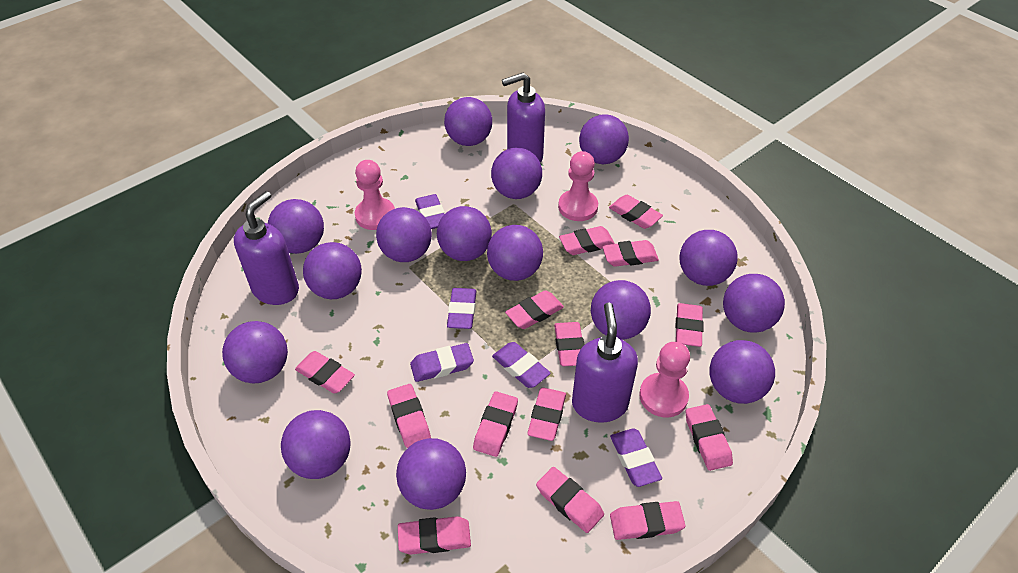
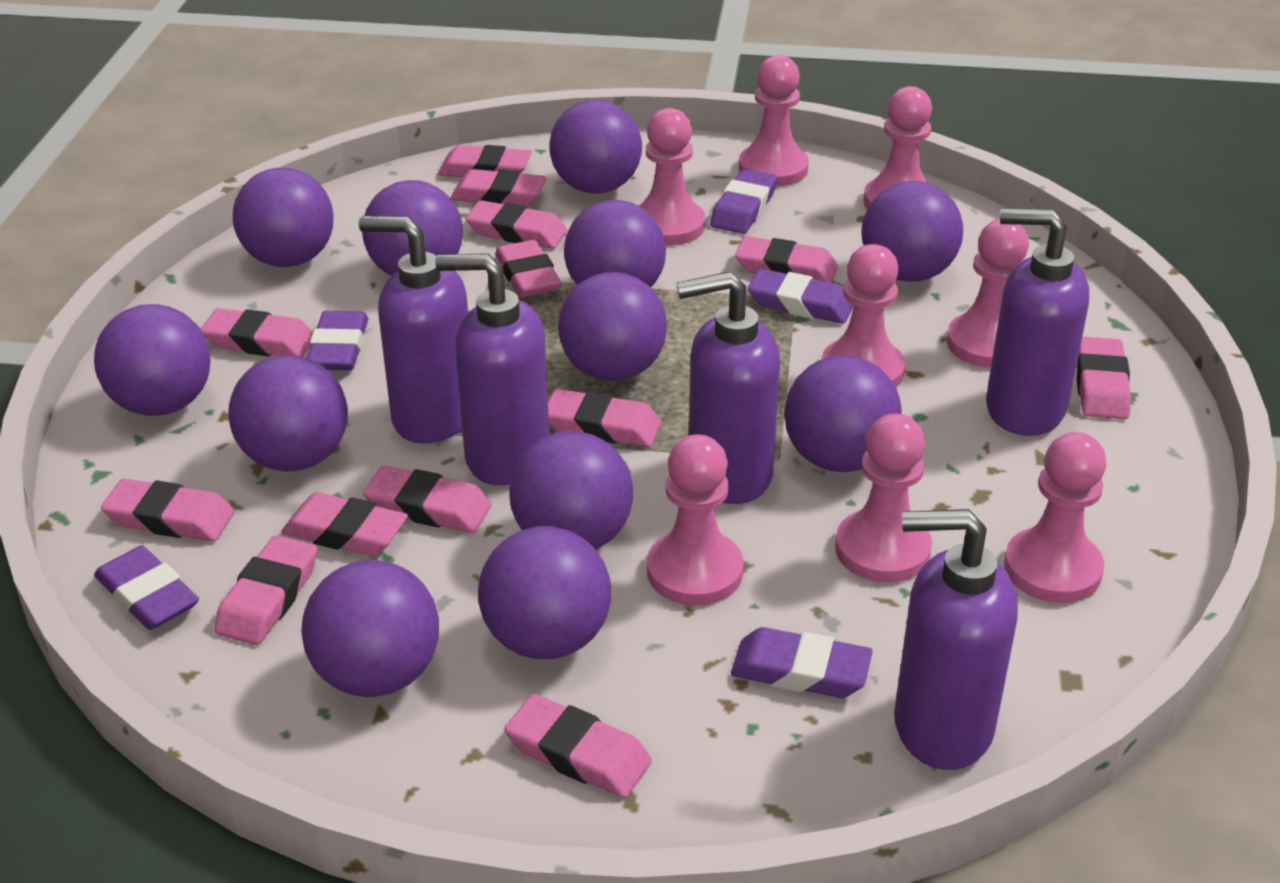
pink eraser: [295,351,355,394] [387,384,431,448] [398,516,471,555] [473,391,518,457] [505,290,564,329] [527,388,566,441] [536,467,604,533] [554,322,584,366] [559,226,615,255] [602,240,659,267] [609,195,663,229] [610,501,686,540] [675,303,704,347] [686,404,733,471] = 14 -> [101,479,235,541] [201,308,313,357] [214,535,317,645] [281,492,408,556] [363,466,492,533] [438,145,532,177] [450,169,547,206] [465,200,567,249] [495,240,561,297] [504,694,652,798] [548,389,661,447] [735,236,838,283] [1077,337,1131,419] = 13
pink pawn: [355,160,395,230] [558,151,598,221] [639,342,690,417] = 3 -> [638,108,705,245] [647,434,744,606] [739,55,809,186] [821,244,905,387] [835,414,932,583] [864,86,932,209] [947,219,1029,368] [1004,432,1106,603] = 8
purple ball: [222,321,288,383] [268,199,324,254] [281,410,351,479] [303,242,362,299] [376,207,432,262] [396,438,466,510] [437,206,492,261] [444,97,492,146] [487,225,543,281] [491,148,542,199] [579,114,629,164] [591,280,651,340] [679,230,738,286] [710,340,775,404] [723,274,785,333] = 15 -> [94,304,210,416] [228,355,348,472] [233,168,333,267] [301,560,439,697] [362,180,463,276] [478,526,611,659] [509,431,633,550] [549,100,642,194] [558,272,667,381] [564,200,666,288] [784,355,902,472] [862,181,963,282] = 12
purple soap dispenser: [234,191,299,305] [502,73,545,163] [572,303,638,423] = 3 -> [359,216,468,444] [435,253,549,486] [677,271,780,504] [894,509,1018,770] [986,208,1089,436] = 5

